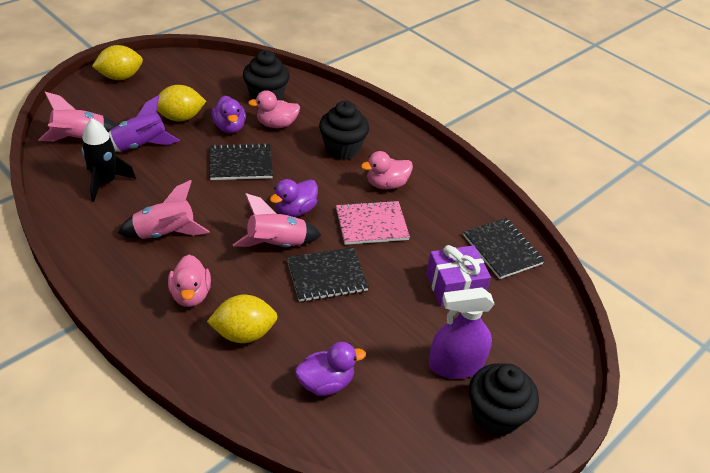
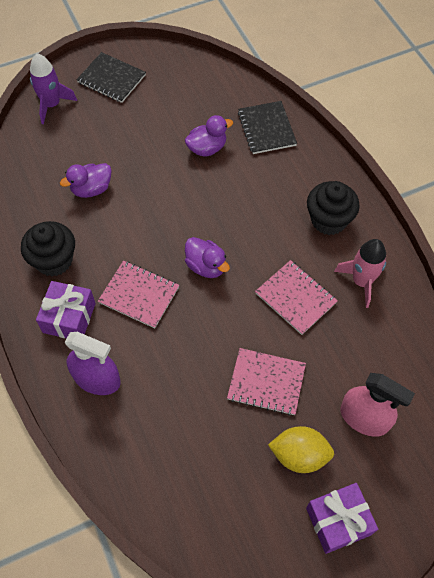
black cupcake: [243,50,290,100] [319,101,369,160] [469,363,539,436] = 3 -> [21,221,75,276] [307,181,359,235] = 2
black notebook: [210,143,273,180] [287,247,369,302] [463,218,544,279] = 3 -> [76,52,146,103] [238,101,297,154] = 2
black rocket: [82,118,136,202] = 1 -> none = 0
pink duck: [168,255,211,307] [248,90,300,128] [361,151,413,190] = 3 -> none = 0
pink notebook: [336,200,410,245] = 1 -> [98,261,179,328] [227,348,306,415] [255,260,338,335] = 3
pink rocket: [38,92,118,141] [118,180,209,239] [233,193,321,247] = 3 -> [334,239,386,308] = 1
pink spray bottle: none = 0 -> [340,373,415,437] = 1
purple gift: [426,245,491,306] = 1 -> [36,281,96,338] [306,483,378,554] = 2
yellow lemon: [92,45,143,80] [157,85,206,121] [207,295,278,343] = 3 -> [268,426,334,473] = 1

